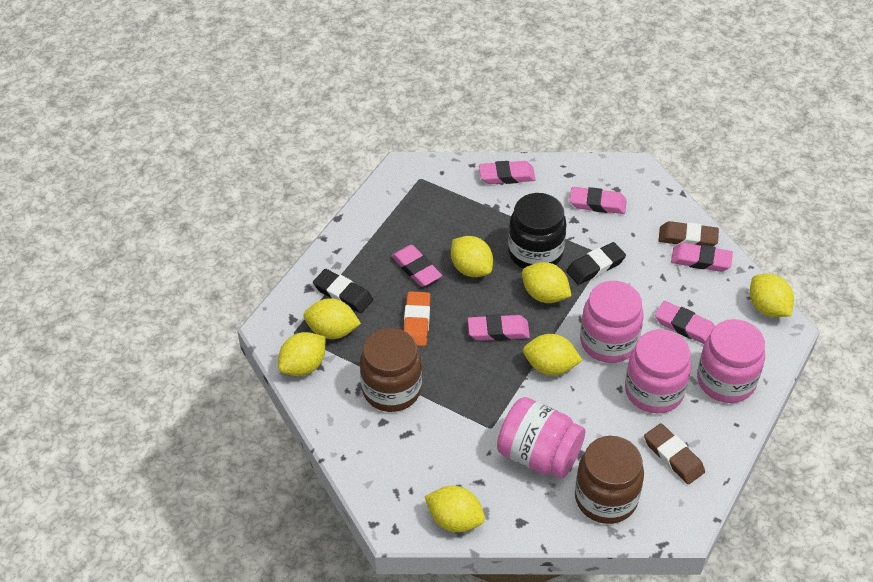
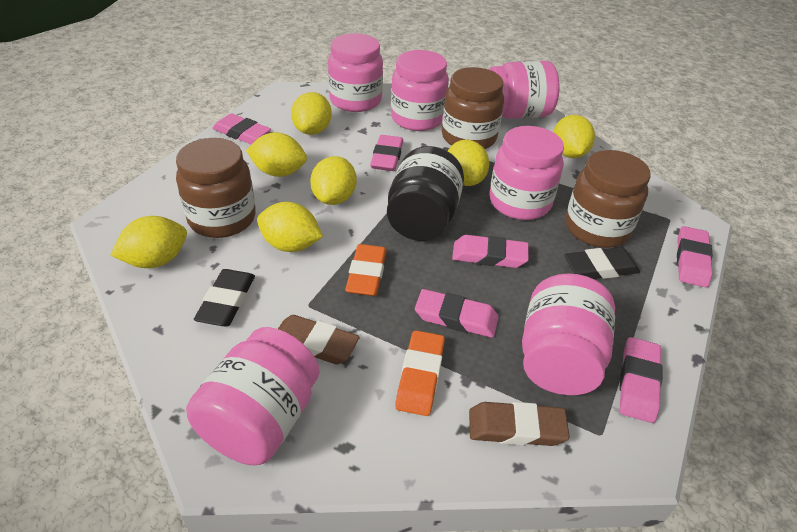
brown jar: [360,328,422,412] [575,436,644,524] = 2 -> [176,138,256,238] [442,67,504,149] [566,150,651,248] = 3
orange eraser: [404,291,431,346] = 1 -> [345,244,387,296] [395,330,445,416] = 2
pink jar: [497,397,585,479] [580,281,643,363] [625,329,691,413] [697,319,765,403] = 4 -> [186,327,319,465] [328,33,383,112] [391,50,449,131] [489,61,560,119] [490,126,564,220] [522,273,615,395] = 6

